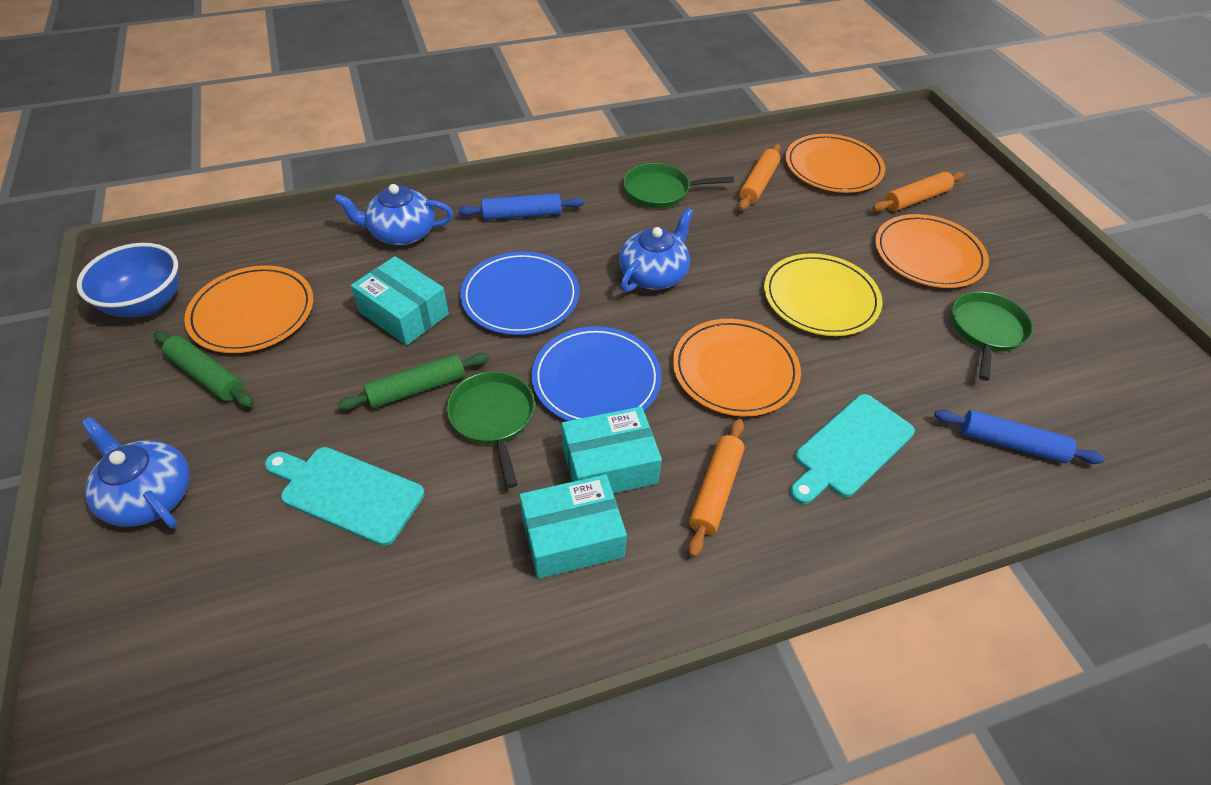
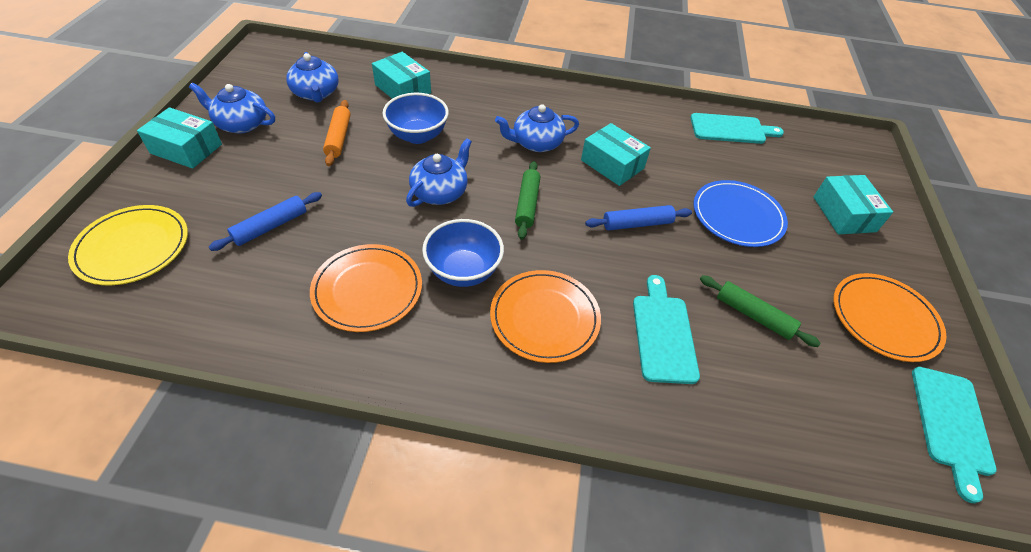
blue bowl: [76,243,179,317] = 1 -> [382,93,449,144] [422,219,504,287] = 2
blue plate: [460,251,579,335] [532,326,661,421] = 2 -> [694,180,788,247] = 1
blue teapot: [82,417,190,528] [334,184,453,245] [619,208,693,292] = 3 -> [189,83,275,133] [286,52,339,103] [406,138,472,207] [495,104,579,152] = 4
green pan: [446,371,535,488] [623,163,734,209] [952,291,1033,381] = 3 -> none = 0
orange plate: [184,265,313,353] [673,319,801,417] [785,134,885,193] [875,214,989,288] = 4 -> [310,244,422,332] [490,270,601,363] [833,273,946,362] = 3
orange rolling pin: [688,419,744,557] [738,144,781,211] [872,172,964,212] = 3 -> [323,100,351,166] = 1
turquoise box: [351,256,449,345] [520,474,627,579] [562,407,662,493] = 3 -> [137,107,222,169] [372,52,431,99] [581,123,651,186] [813,175,893,234] = 4
turquoise cutting board: [265,447,425,546] [790,394,915,504] = 2 -> [633,275,700,384] [690,113,784,144] [912,367,997,503] = 3

